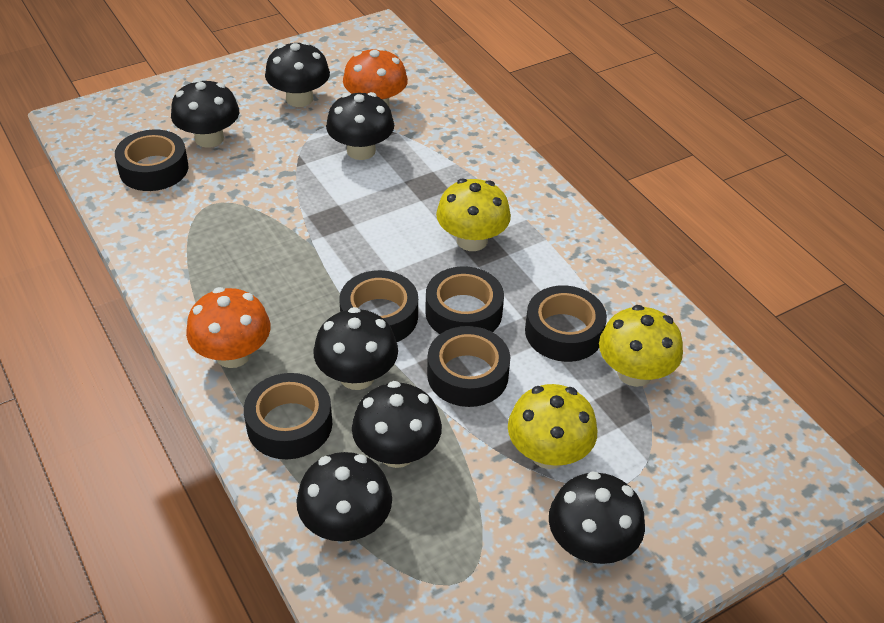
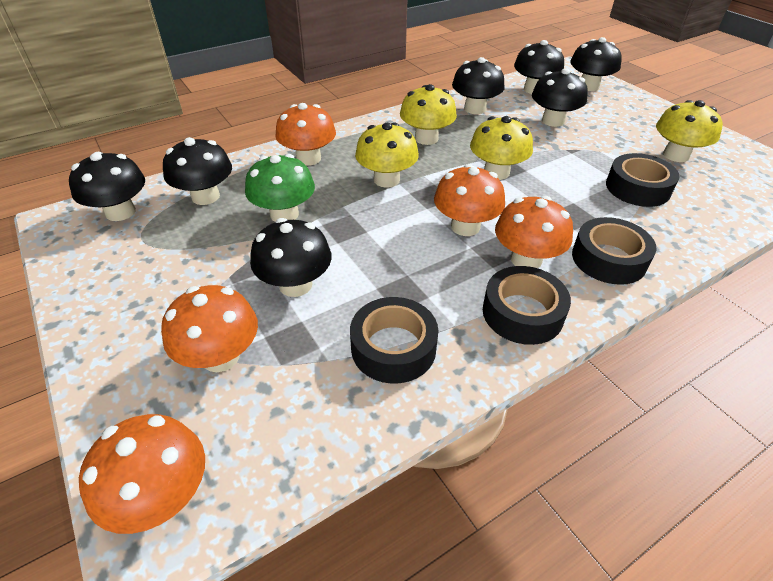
black tape: [115,129,189,191] [244,373,332,459] [339,270,418,342] [425,266,504,334] [427,326,510,407] [525,285,607,362] = 6 -> [350,297,438,384] [483,266,571,345] [572,217,657,285] [606,153,679,207] = 4
green mushroom: none = 0 -> [245,154,315,222] = 1
orange mushroom: [186,287,271,368] [343,47,408,106] = 2 -> [79,414,205,534] [161,285,258,372] [275,103,336,166] [434,164,505,236] [495,196,573,268] = 5
yellow mushroom: [436,178,511,251] [508,384,597,469] [599,305,683,387] = 3 -> [355,122,419,188] [400,84,457,145] [470,116,533,180] [656,100,723,162] = 4

